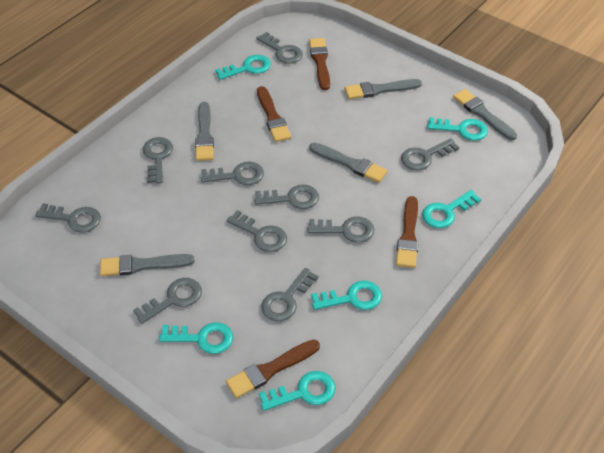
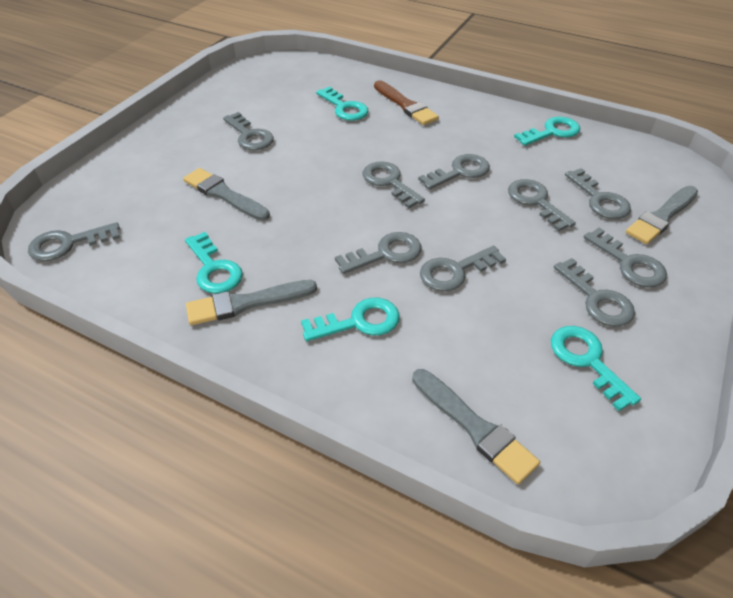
brown brush: [226,339,320,398] [257,86,291,142] [309,38,330,90] [396,196,419,268] = 4 -> [374,80,439,125] = 1
grey brush: [100,254,195,276] [195,102,214,161] [309,143,388,183] [345,79,422,99] [453,89,517,140] = 5 -> [183,168,270,221] [186,280,317,325] [412,369,540,484] [626,186,698,244] = 4
turquoise key: [159,322,233,354] [215,55,271,80] [259,371,336,411] [311,280,382,310] [422,190,481,228] [427,117,488,141] = 6 -> [185,232,243,294] [301,298,400,341] [316,86,368,121] [514,117,580,146] [551,326,641,411] = 5

